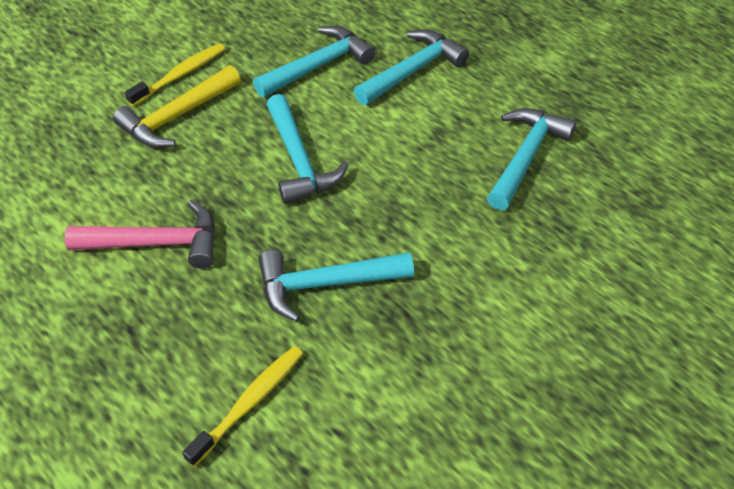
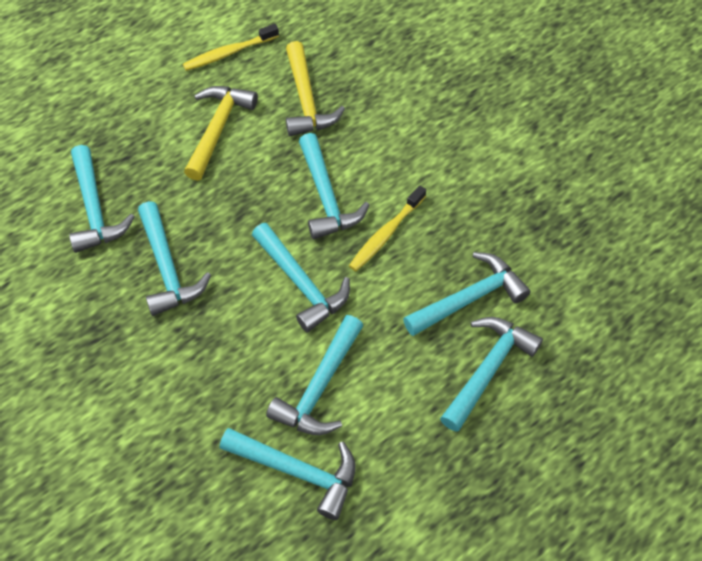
pink hammer: [65,200,215,269] = 1 -> none = 0
turquoise hammer: [253,26,375,97] [258,250,414,322] [266,94,349,204] [354,30,469,105] [487,108,576,210] = 5 -> [69,145,135,253] [138,201,211,316] [220,428,355,520] [252,223,350,332] [266,315,364,435] [299,133,369,239] [403,252,531,336] [440,317,543,432] = 8
yellow hammer: [113,65,241,148] = 1 -> [184,86,258,181] [286,41,345,136] = 2

